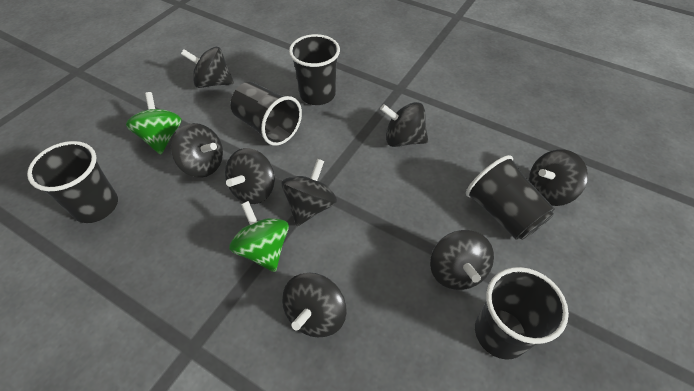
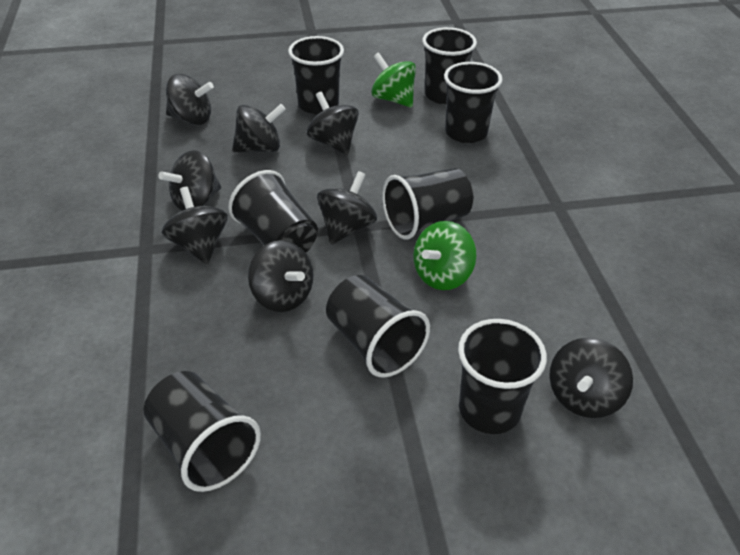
black cup: [27,141,118,223] [230,82,302,146] [289,34,340,105] [466,155,555,240] [475,267,569,359] = 5 -> [144,371,261,492] [228,170,318,253] [288,36,344,115] [326,275,430,378] [382,168,473,239] [422,27,477,104] [444,62,503,143] [458,319,547,434] = 8

